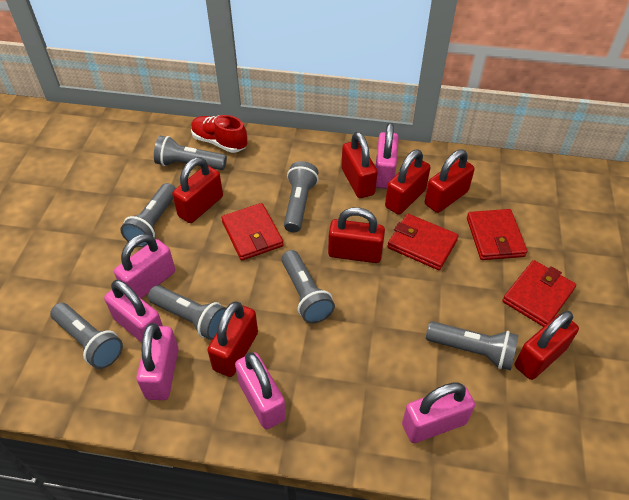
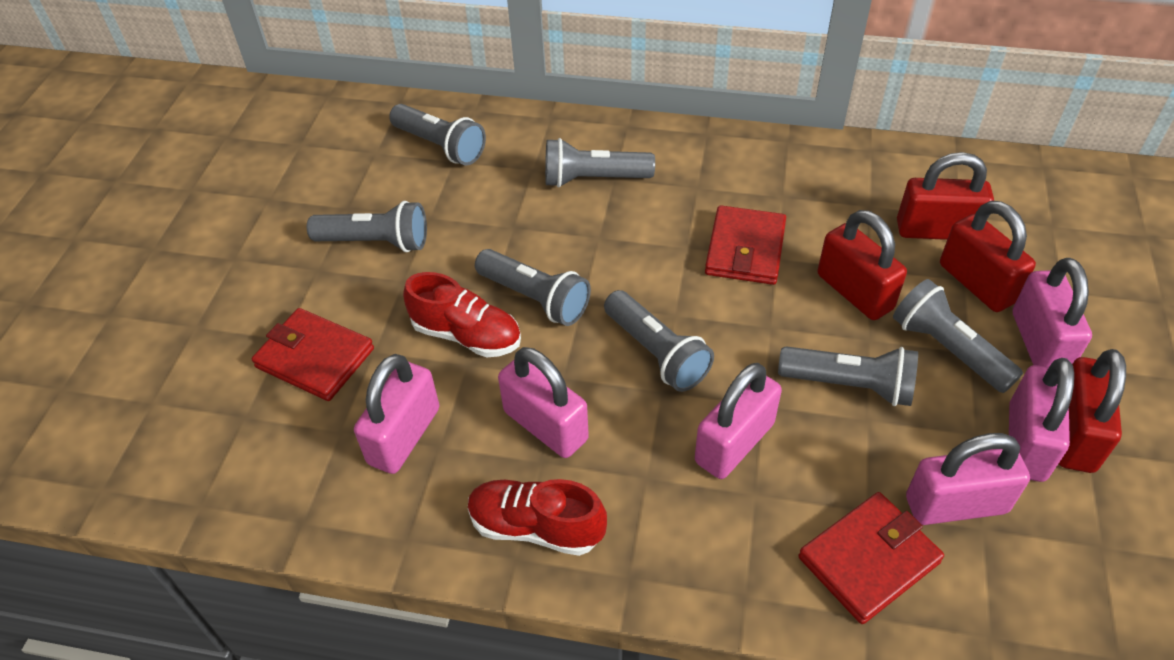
red padlock: [172,157,223,223] [207,301,258,377] [328,207,385,263] [341,132,377,198] [385,149,430,215] [425,149,475,213] [515,311,579,380] = 7 -> [817,210,907,320] [897,152,994,240] [940,201,1036,312] [1059,349,1126,473] = 4
red shoe: [191,115,247,153] = 1 -> [403,272,521,358] [468,479,607,556] = 2
red wallet: [221,203,283,260] [387,214,459,270] [467,209,527,260] [502,260,576,327] = 4 -> [252,308,374,401] [705,205,786,285] [798,492,944,624] = 3

